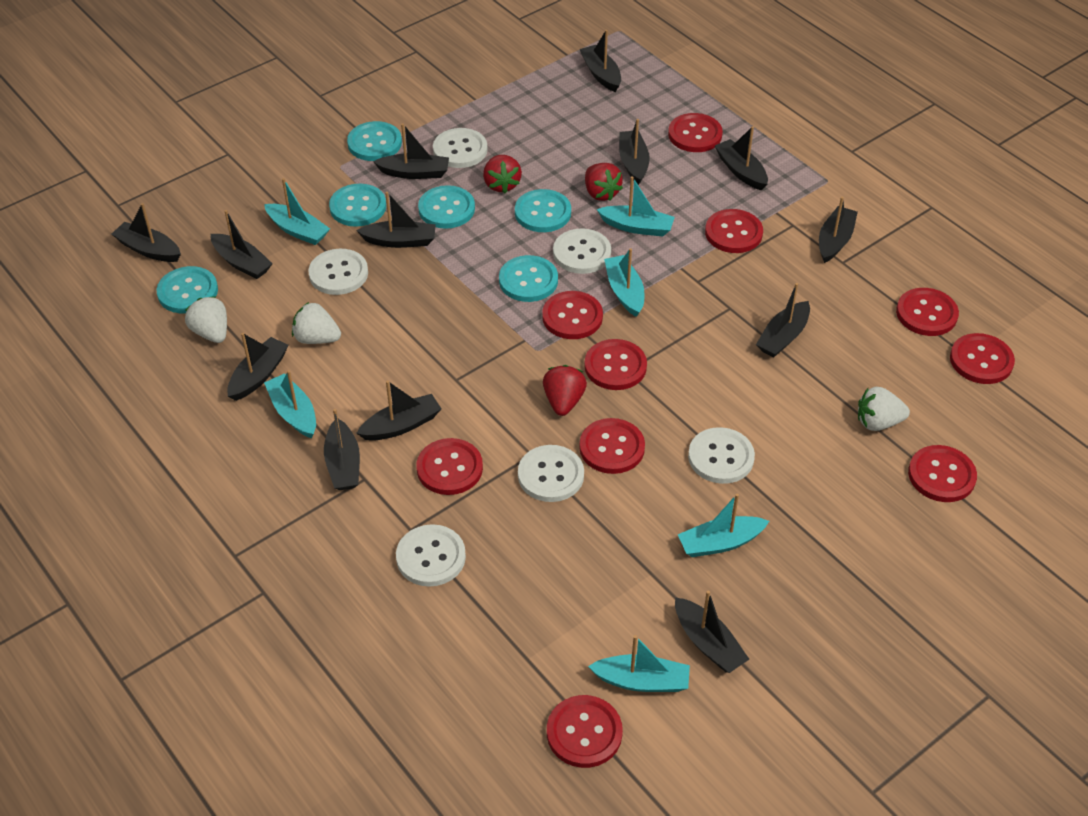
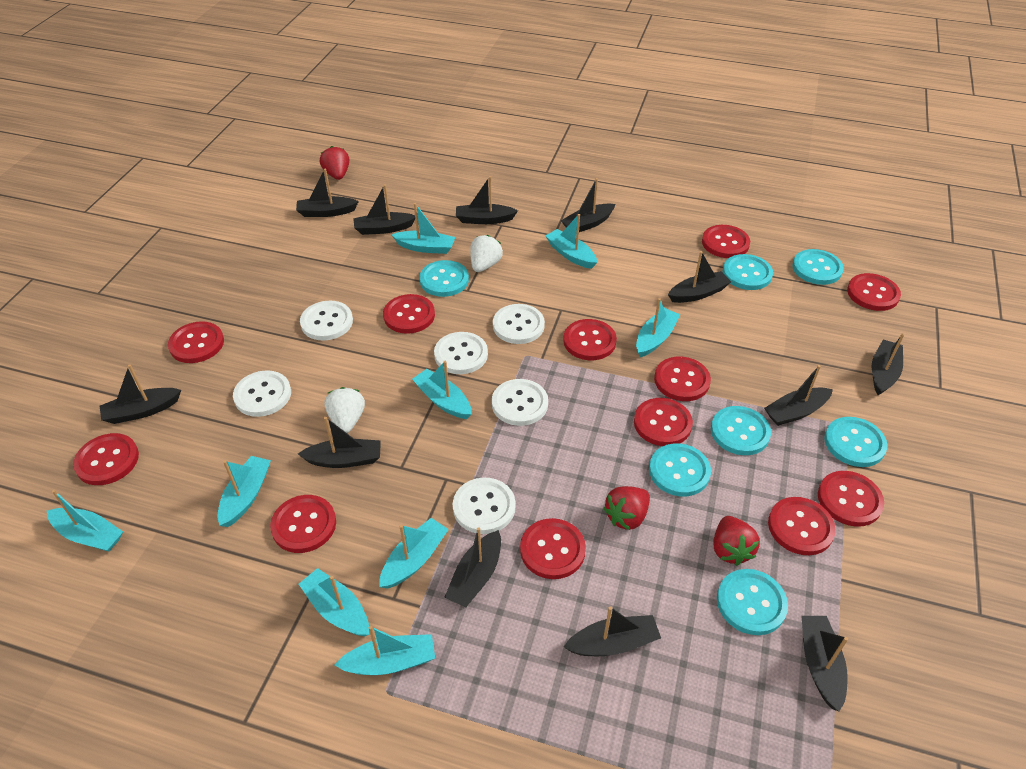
black boat: [112,203,181,262] [211,210,273,279] [227,333,289,401] [324,409,360,490] [356,192,436,248] [356,380,441,441] [373,123,449,179] [580,30,621,92] [619,119,650,185] [675,590,749,673] [715,126,768,190] [756,283,810,358] [819,197,858,263] = 13 -> [100,365,181,424] [296,169,359,217] [298,417,381,468] [353,184,415,235] [444,527,501,607] [456,176,518,224] [561,178,615,232] [564,606,661,656] [668,251,731,303] [764,365,833,426] [801,616,848,711] [872,334,904,395] = 12
red button: [416,438,483,495] [542,291,603,339] [547,695,623,768] [579,418,645,474] [584,339,647,390] [668,113,723,152] [705,209,763,253] [896,288,959,336] [908,445,977,502] [950,333,1015,384] = 10 -> [73,433,139,485] [168,321,224,363] [270,495,336,553] [383,294,435,334] [520,518,586,579] [563,319,617,360] [634,398,693,446] [654,357,711,401] [702,225,750,258] [768,497,836,555] [818,471,884,527] [847,273,901,311] = 12
turquoise boat: [264,178,330,245] [264,370,316,438] [588,635,690,692] [597,176,675,237] [604,248,644,317] [678,493,769,557] = 6 -> [47,490,123,552] [218,456,271,527] [299,568,369,636] [335,626,435,675] [379,518,449,589] [392,203,455,254] [412,361,472,419] [546,214,597,269] [636,298,680,357] = 9
turquoise button: [156,266,218,313] [329,184,386,227] [347,121,402,161] [418,185,475,229] [499,255,558,302] [515,189,571,232] = 6 -> [419,260,469,297] [649,443,711,497] [711,406,771,455] [717,569,788,635] [723,254,773,290] [792,249,844,285] [824,417,888,467] = 7
white strawberry: [185,296,227,343] [292,302,341,344] [858,387,910,431] = 3 -> [325,387,365,433] [470,235,503,272] = 2

